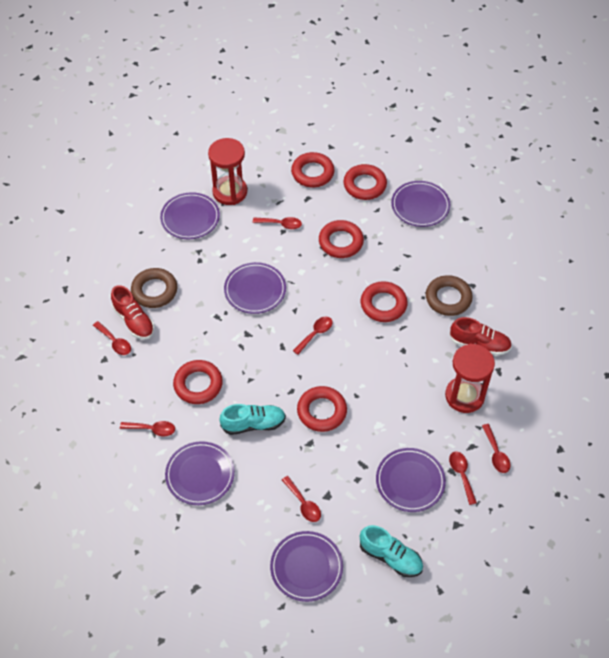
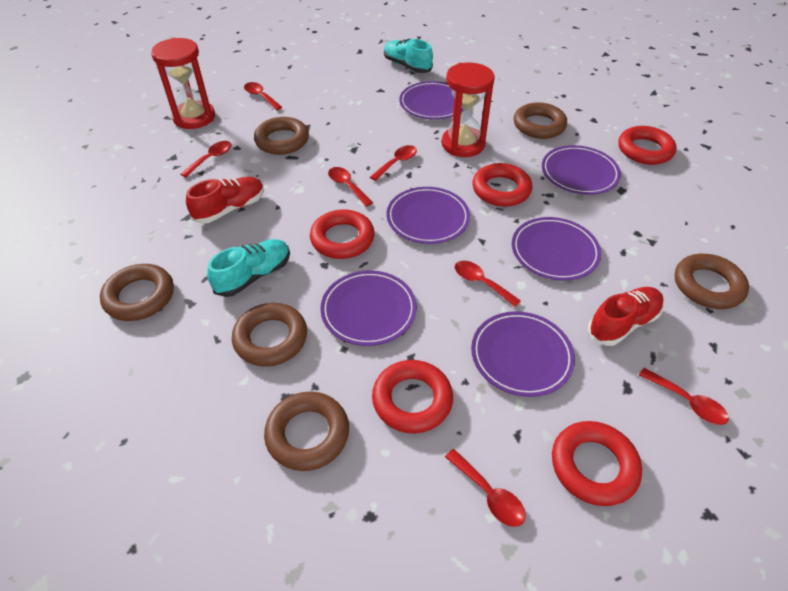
brown ring: [131,268,177,308] [426,275,473,316] = 2 -> [100,264,174,321] [232,303,307,367] [254,117,309,155] [264,392,349,471] [514,102,567,139] [675,254,749,309] = 6
red ring: [173,360,223,404] [291,152,334,187] [297,386,347,432] [319,220,364,258] [343,164,387,200] [361,281,408,322] = 6 -> [310,209,375,259] [372,360,453,434] [472,163,532,207] [552,421,642,506] [618,126,677,165] = 5

